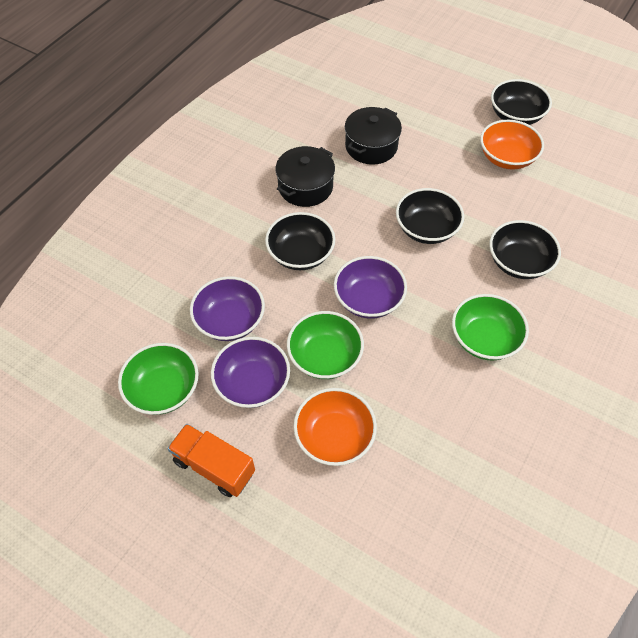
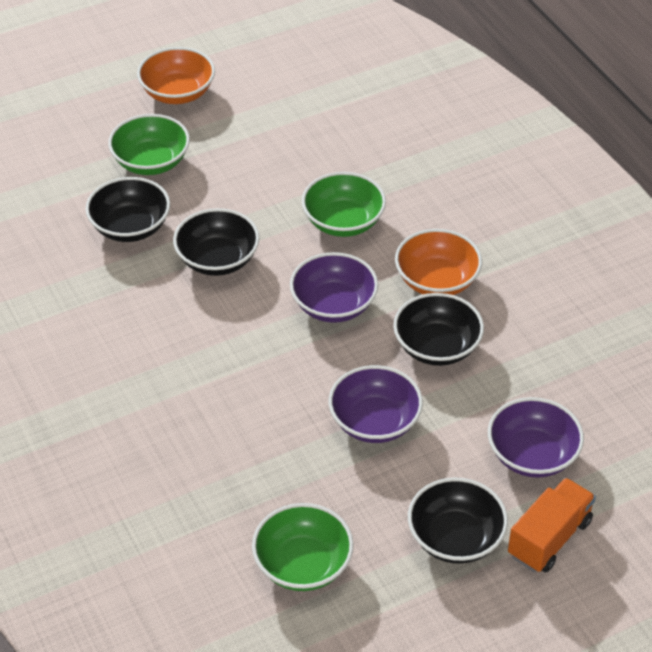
black pot: [276,146,335,207] [345,107,402,165] = 2 -> none = 0

